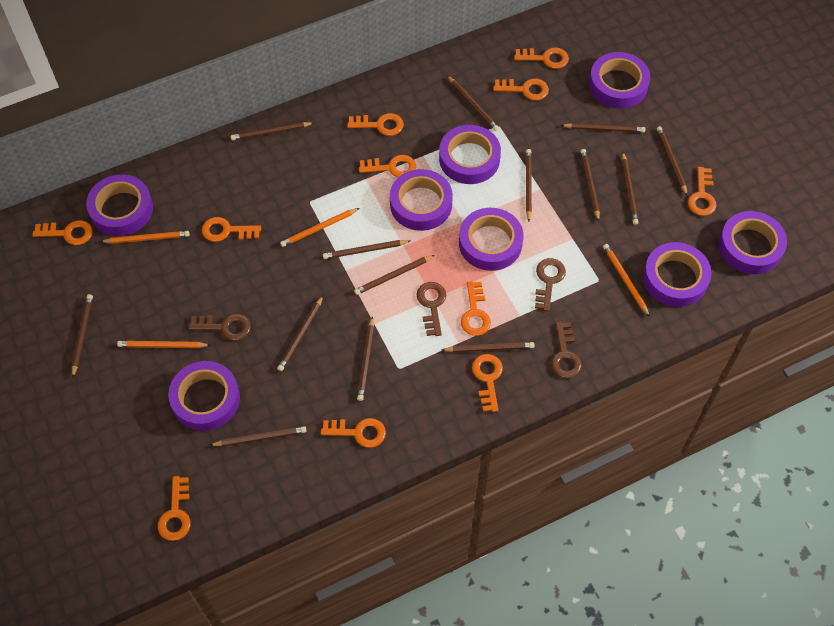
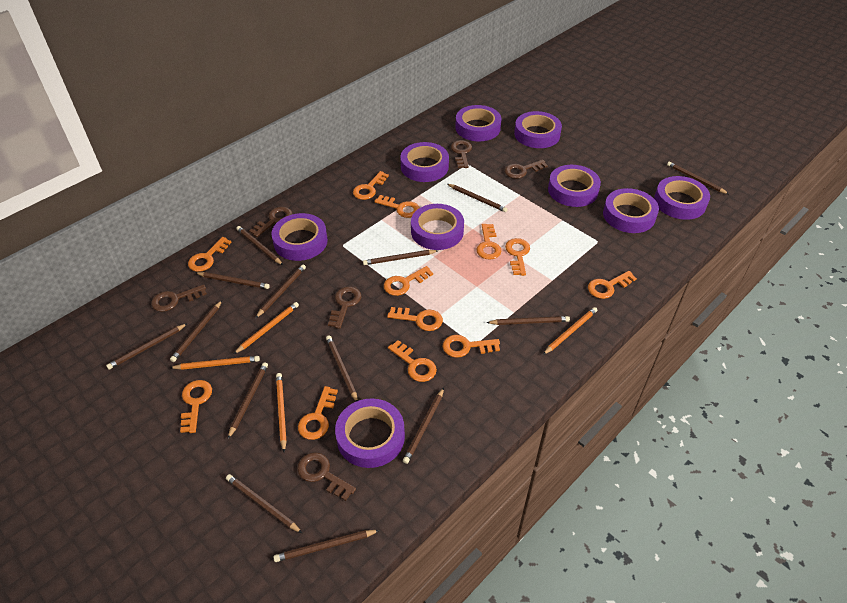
brown key: [189,314,251,341] [416,282,446,336] [535,258,566,311] [551,322,582,378] = 4 -> [151,284,207,312] [249,207,292,237] [297,452,356,501] [328,287,362,329] [451,140,472,168] [505,160,548,179] = 6
orange key: [33,220,93,245] [158,476,191,541] [202,217,261,242] [321,418,386,448] [347,113,404,136] [359,155,416,178] [461,281,491,336] [472,354,503,412] [493,79,549,100] [514,47,569,69] [688,167,716,216] = 11 -> [180,380,212,433] [188,237,232,272] [298,386,338,440] [353,171,389,200] [374,195,420,218] [384,266,433,296] [387,307,443,331] [388,340,437,382] [443,335,500,358] [476,224,501,260] [505,238,530,276] [588,271,637,299] = 12
purple tape: [86,174,153,236] [168,361,240,431] [390,169,453,231] [439,125,501,184] [459,208,523,271] [589,52,650,108] [643,242,712,307] [719,211,787,274] = 8 -> [271,213,328,261] [335,398,405,468] [400,142,449,182] [411,204,464,250] [455,105,501,141] [514,111,562,148] [548,165,601,207] [603,188,659,233] [654,176,710,220] = 9

